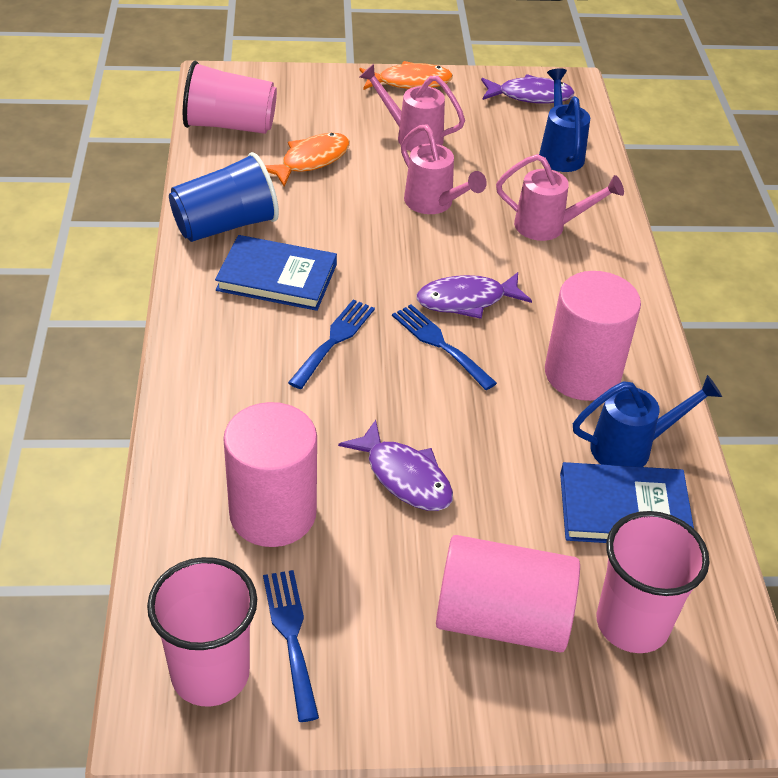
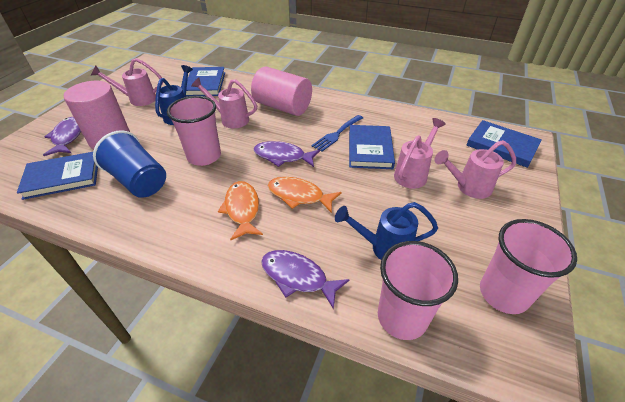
blue book: [215,235,337,311] [560,462,694,543] = 2 -> [17,152,98,200] [186,67,225,97] [349,125,395,169] [466,120,542,168] = 4
blue fork: [263,570,319,722] [288,299,375,389] [392,304,497,390] = 3 -> [311,115,363,152] = 1
pink cylinder: [223,402,317,547] [436,535,580,653] [545,271,641,401] = 3 -> [64,81,130,150] [251,67,312,116] = 2
pink watering can: [359,64,465,151] [401,124,487,214] [496,154,624,241] = 3 -> [91,58,163,106] [191,77,257,128] [394,118,446,189] [435,140,516,199] = 4

